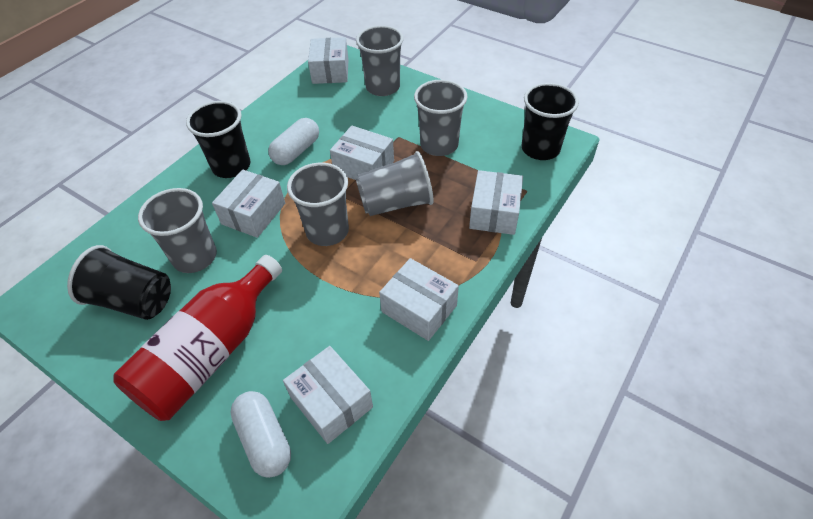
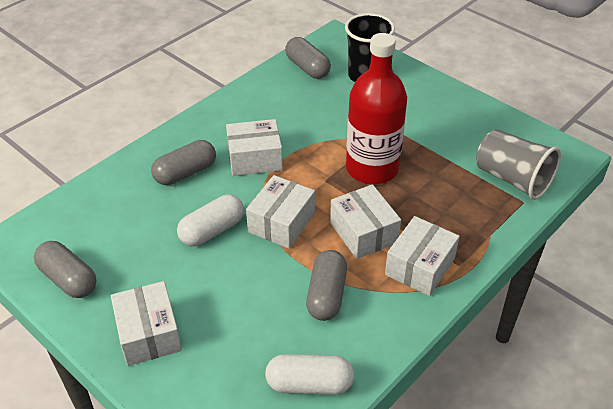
black cup: [67,245,171,320] [186,101,251,178] [522,83,579,160] = 3 -> [345,13,395,82] = 1
grey capsule: none = 0 -> [34,241,96,298] [151,140,216,185] [285,37,331,79] [306,250,347,321] = 4
grey cup: [138,188,217,273] [287,163,349,246] [356,25,404,96] [356,151,434,216] [414,80,468,156] = 5 -> [476,129,561,200] = 1
white box: [212,169,285,238] [283,346,373,444] [308,37,349,84] [330,126,394,180] [379,258,459,341] [469,170,523,235] = 6 -> [111,281,182,366] [226,119,283,176] [246,175,315,249] [330,184,401,259] [385,216,460,296] = 5

